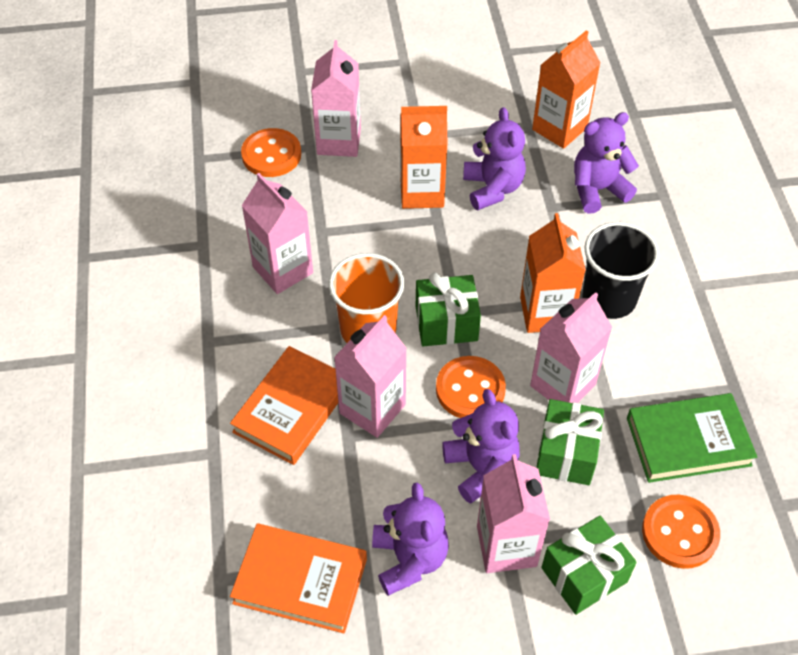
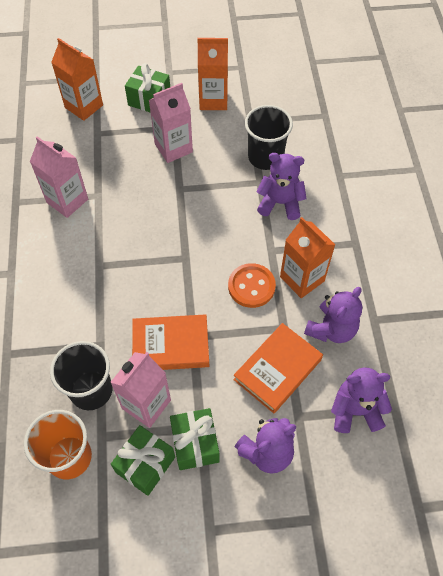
black cup: [582,222,659,319] = 1 -> [50,341,112,410] [245,105,293,170] = 2
green book: [627,393,757,483] = 1 -> none = 0
orange button: [241,128,301,177] [436,356,506,418] [642,495,720,569] = 3 -> [228,263,276,308] = 1
pink carton: [242,173,313,294] [311,40,361,157] [334,315,407,438] [477,454,550,573] [530,292,612,403] = 5 -> [30,136,88,218] [110,352,171,428] [149,83,193,163] = 3

